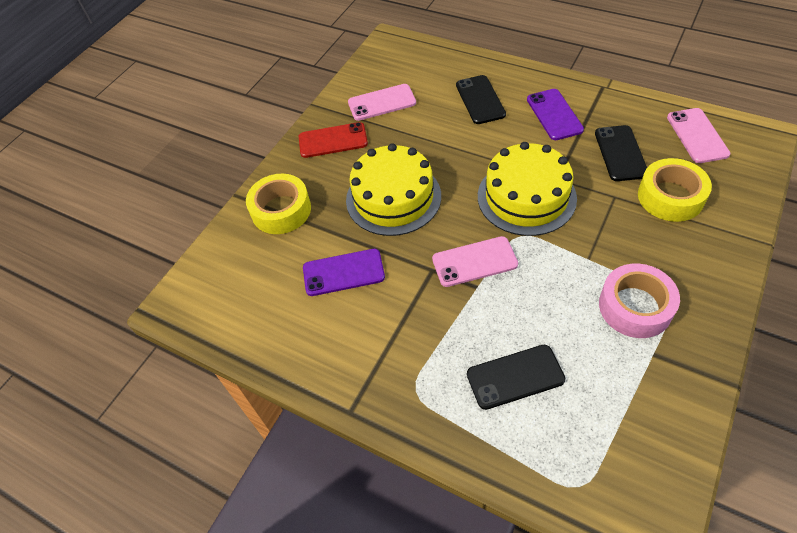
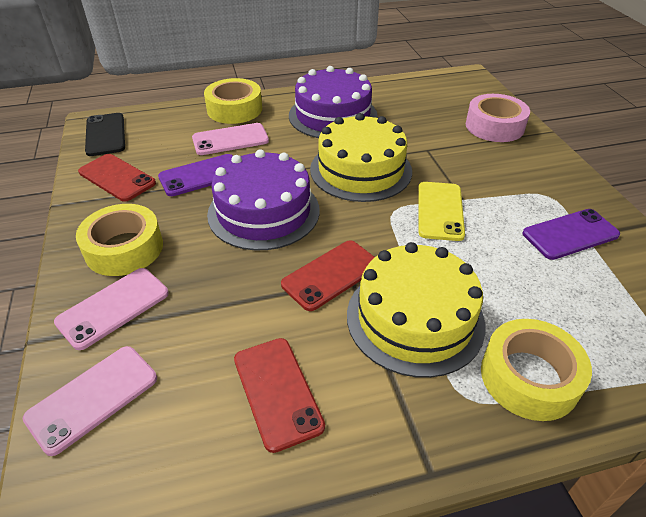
black phone: [456,75,506,124] [467,345,565,410] [595,125,647,181] = 3 -> [85,113,125,156] = 1
purple cake: none = 0 -> [207,149,320,250] [289,66,378,138] = 2
red phone: [299,122,368,158] = 1 -> [78,154,156,202] [234,338,325,453] [281,240,375,311] = 3
yellow phone: none = 0 -> [418,182,465,241] = 1
yellow tape: [246,174,311,234] [638,158,712,222] = 2 -> [76,204,163,276] [204,78,262,124] [481,319,592,421] = 3

